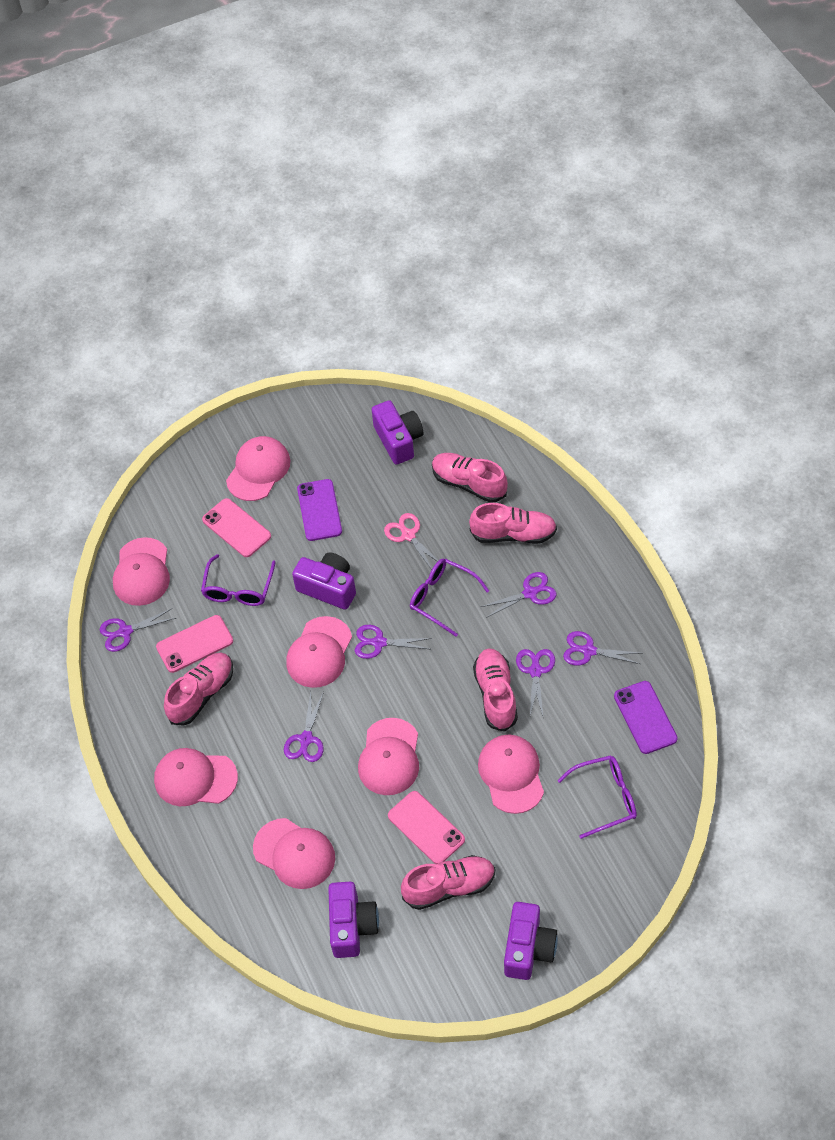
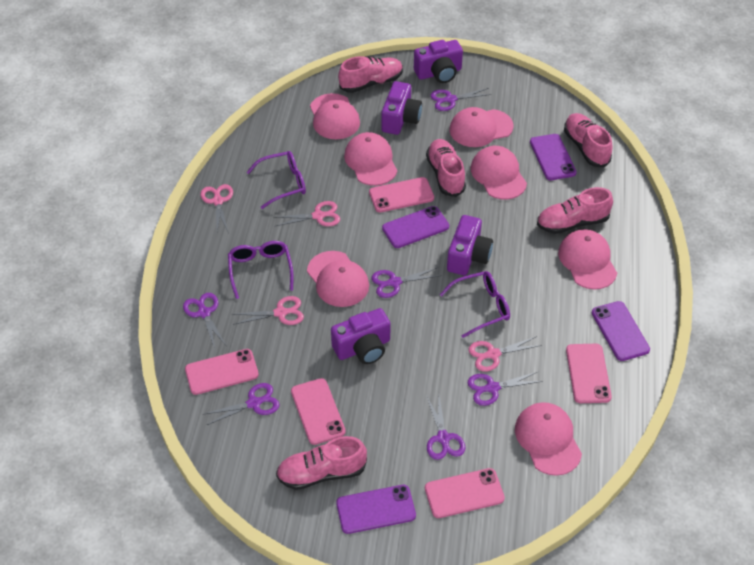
pink phone: [156,615,233,673] [202,498,271,557] [388,791,465,864] = 3 -> [185,349,259,395] [291,378,346,445] [369,177,434,212] [425,468,505,518] [566,344,612,403] = 5
pink scissors: [384,513,439,570] = 1 -> [200,184,233,232] [232,296,304,325] [273,201,340,226] [468,336,542,372] = 4
purple phone: [297,479,342,541] [614,681,678,754] = 2 -> [336,485,416,534] [382,206,449,248] [530,134,577,180] [592,301,650,361] = 4

